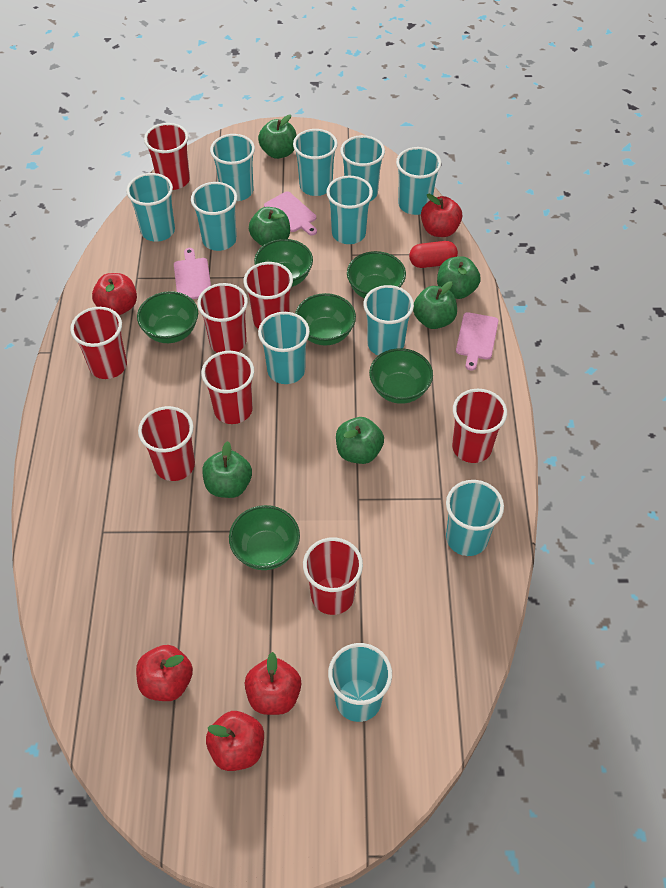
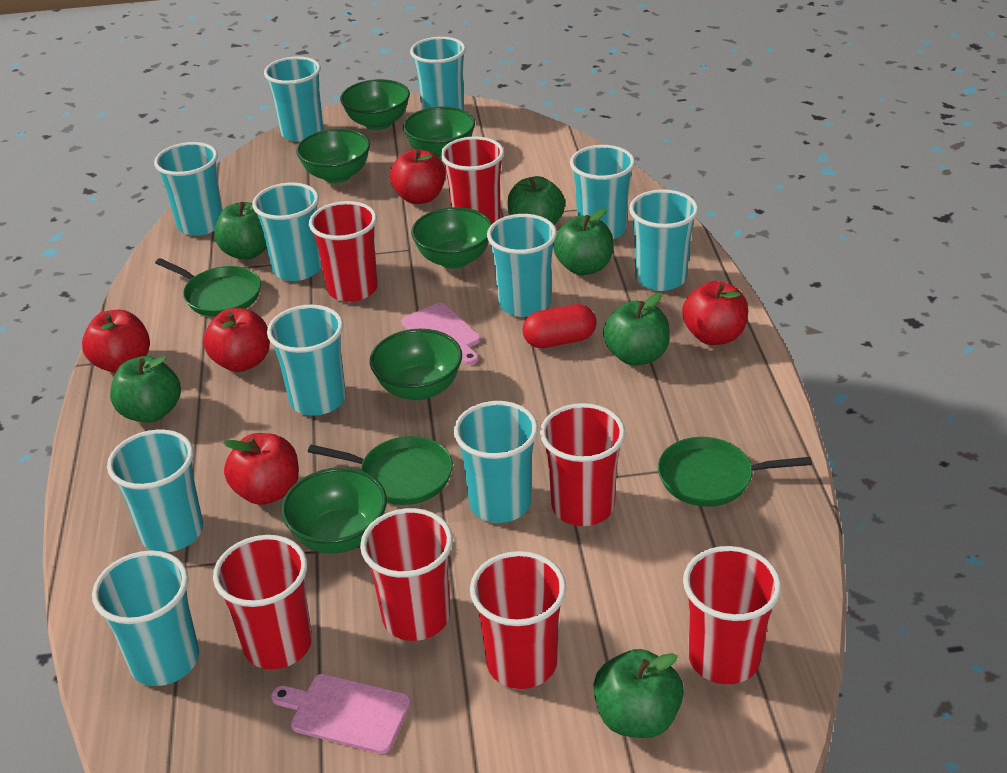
green pan: none = 0 -> [155,258,261,317] [308,436,453,505] [658,437,812,507] = 3
pink cutting board: [174,248,211,299] [264,191,317,236] [456,312,498,371] = 3 -> [271,674,411,754] [401,303,481,365] = 2
red cup: [70,307,127,379] [138,406,195,481] [144,123,190,190] [197,283,248,353] [201,351,254,424] [243,262,293,329] [303,537,363,615] [452,389,507,463] = 8 -> [213,535,312,669] [309,201,378,302] [360,508,453,641] [441,136,504,224] [470,551,566,689] [540,403,625,526] [683,546,781,684] = 7

